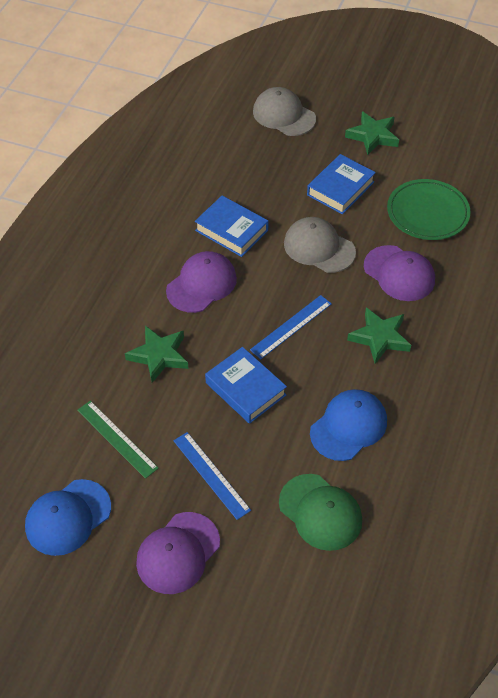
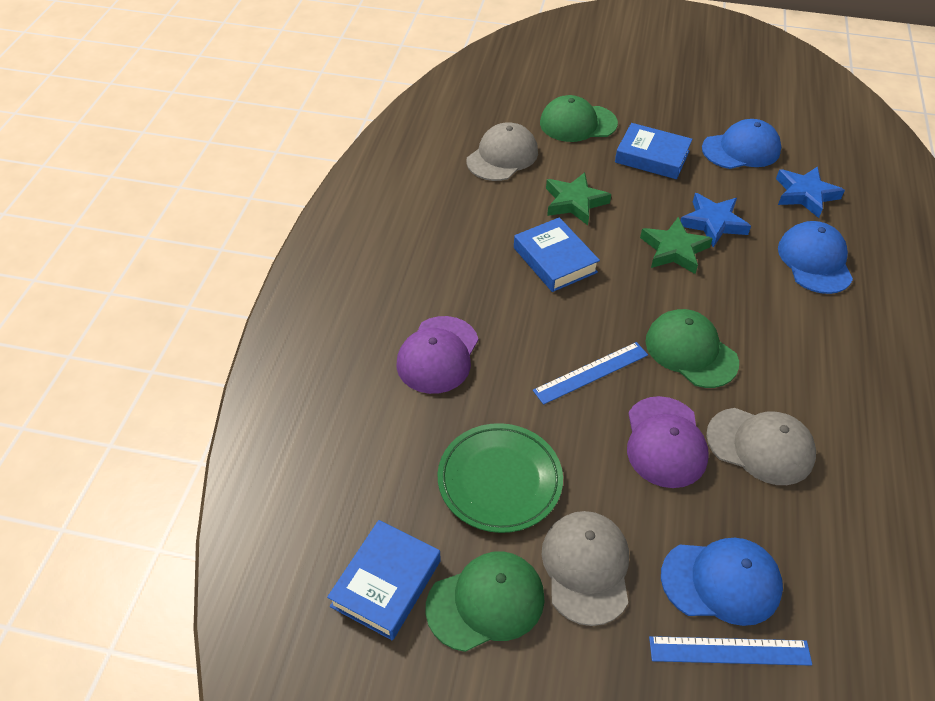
blue cap: [25,479,111,556] [310,389,387,461] = 2 -> [661,538,783,626] [702,119,781,169] [778,221,853,294] = 3
blue star: none = 0 -> [680,193,751,247] [776,166,845,218] = 2
green cap: [279,474,362,551] = 1 -> [425,551,545,652] [540,95,618,142] [645,309,739,388] = 3
green ruler: [77,401,159,479] = 1 -> none = 0
green star: [125,326,188,383] [345,111,399,155] [347,308,411,364] = 3 -> [546,172,611,225] [640,217,713,274] = 2
grey cap: [253,87,316,136] [284,217,356,273] = 2 -> [466,122,538,181] [542,511,629,626] [706,408,816,485] = 3
purple cap: [136,512,220,594] [166,251,237,313] [364,245,435,301] = 3 -> [397,316,478,394] [627,396,709,488] = 2

